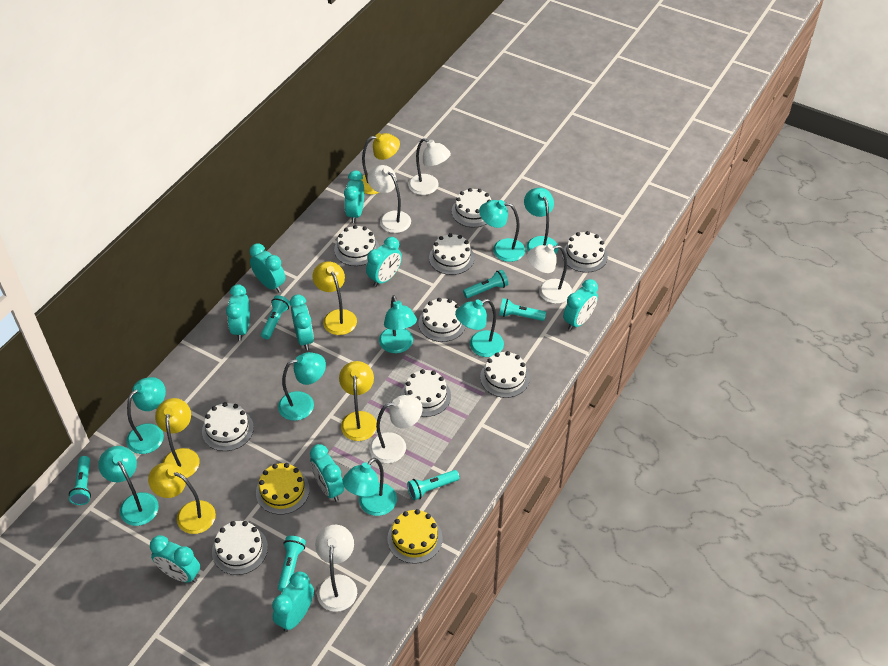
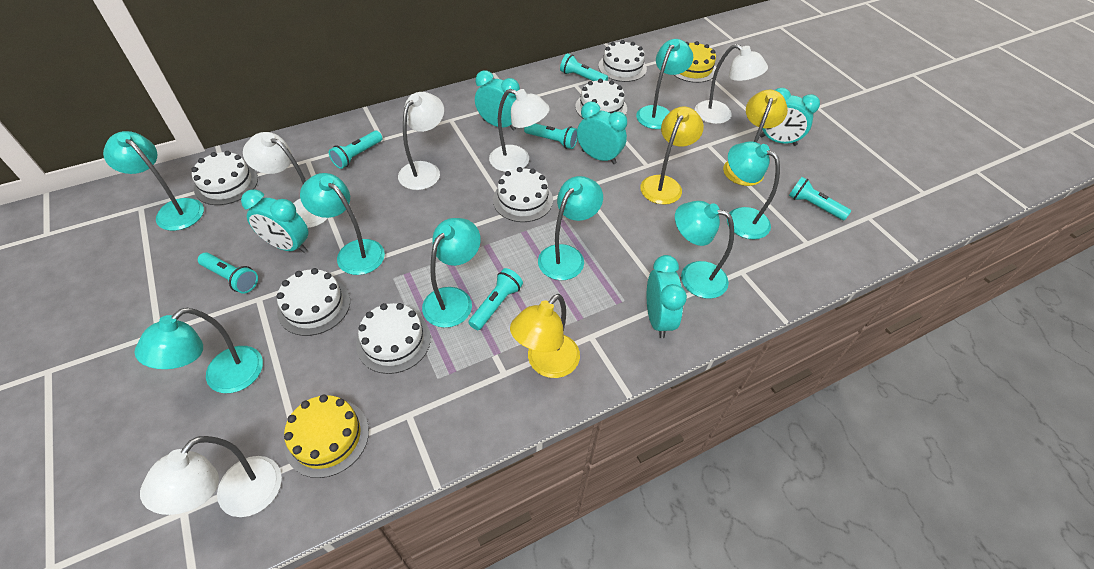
turquoise clock: [150,535,200,583] [226,284,250,341] [250,243,285,292] [272,572,314,632] [290,294,314,350] [310,444,344,502] [344,171,364,223] [366,237,402,287] [563,279,598,331] = 9 -> [241,189,308,253] [475,70,520,131] [577,102,627,164] [647,255,687,338] [760,88,820,146] = 5
white cake: [202,402,254,451] [212,521,268,575] [334,225,379,266] [401,369,451,417] [418,298,466,342] [429,233,474,275] [452,188,491,228] [480,351,530,398] [562,231,608,273] = 9 -> [191,151,258,205] [277,268,350,336] [356,303,431,374] [493,167,553,222] [575,79,627,119] [598,40,647,82] = 6
yellow lamp: [148,462,216,534] [155,398,200,478] [312,261,357,335] [339,361,377,441] [361,133,400,195] = 5 -> [510,294,580,378] [640,107,704,205] [723,90,788,186] = 3

